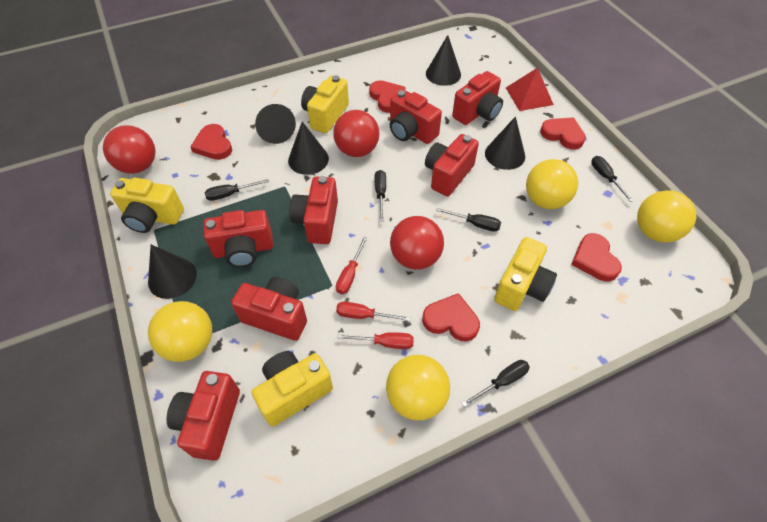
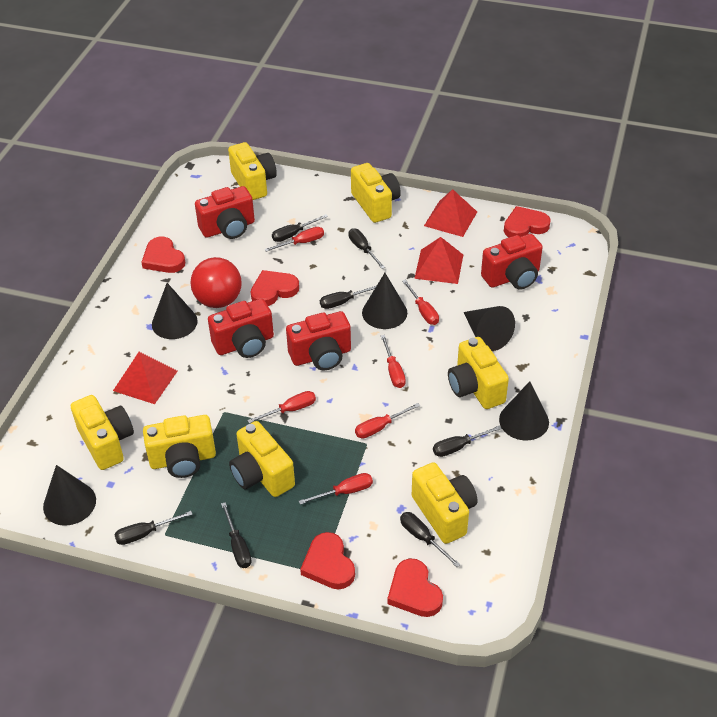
black screwdriver: [205,179,269,201] [374,170,386,221] [436,208,501,231] [462,360,530,407] [591,156,634,202] = 5 -> [114,511,193,545] [221,502,252,568] [272,214,328,242] [320,285,377,309] [349,228,385,269] [400,512,461,567] [433,425,502,457] = 7
red ball: [103,125,155,174] [333,110,379,157] [390,216,444,270] = 3 -> [190,257,242,308] = 1
red camera: [167,371,240,461] [204,210,273,267] [231,277,307,341] [290,176,338,244] [390,89,442,144] [425,134,479,196] [452,71,503,125] = 7 -> [195,186,255,239] [208,299,274,358] [286,311,351,370] [481,234,543,289] = 4
red pyramid: [506,68,554,111] = 1 -> [113,352,178,404] [414,237,463,284] [424,189,477,237] = 3
red screwdriver: [336,237,367,294] [336,302,410,321] [337,332,414,349] = 3 -> [247,391,316,423] [265,227,324,252] [299,473,373,505] [355,403,420,438] [381,335,406,388] [402,280,439,325] = 6
yellow ball: [148,301,212,362] [386,355,450,420] [526,159,578,209] [637,190,696,243] = 4 -> none = 0
yellow camera: [110,178,184,233] [252,351,333,426] [301,75,349,133] [494,237,557,311] = 4 -> [71,395,134,470] [143,415,216,478] [228,142,277,200] [229,421,295,497] [351,163,401,223] [412,462,478,544] [448,337,509,409] = 7

